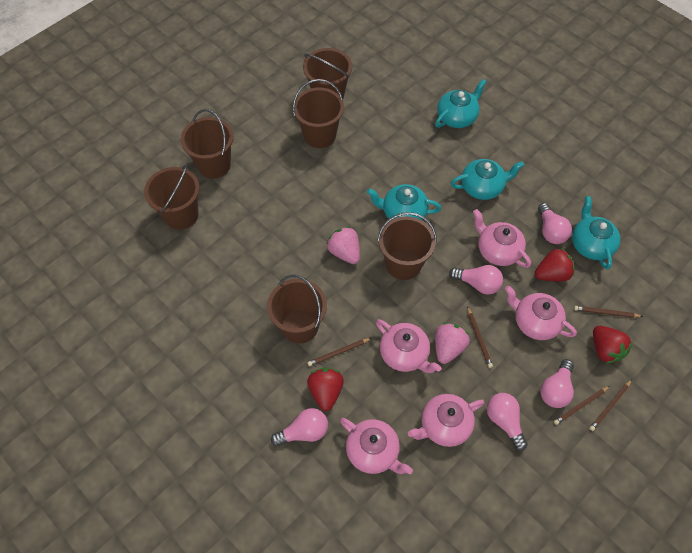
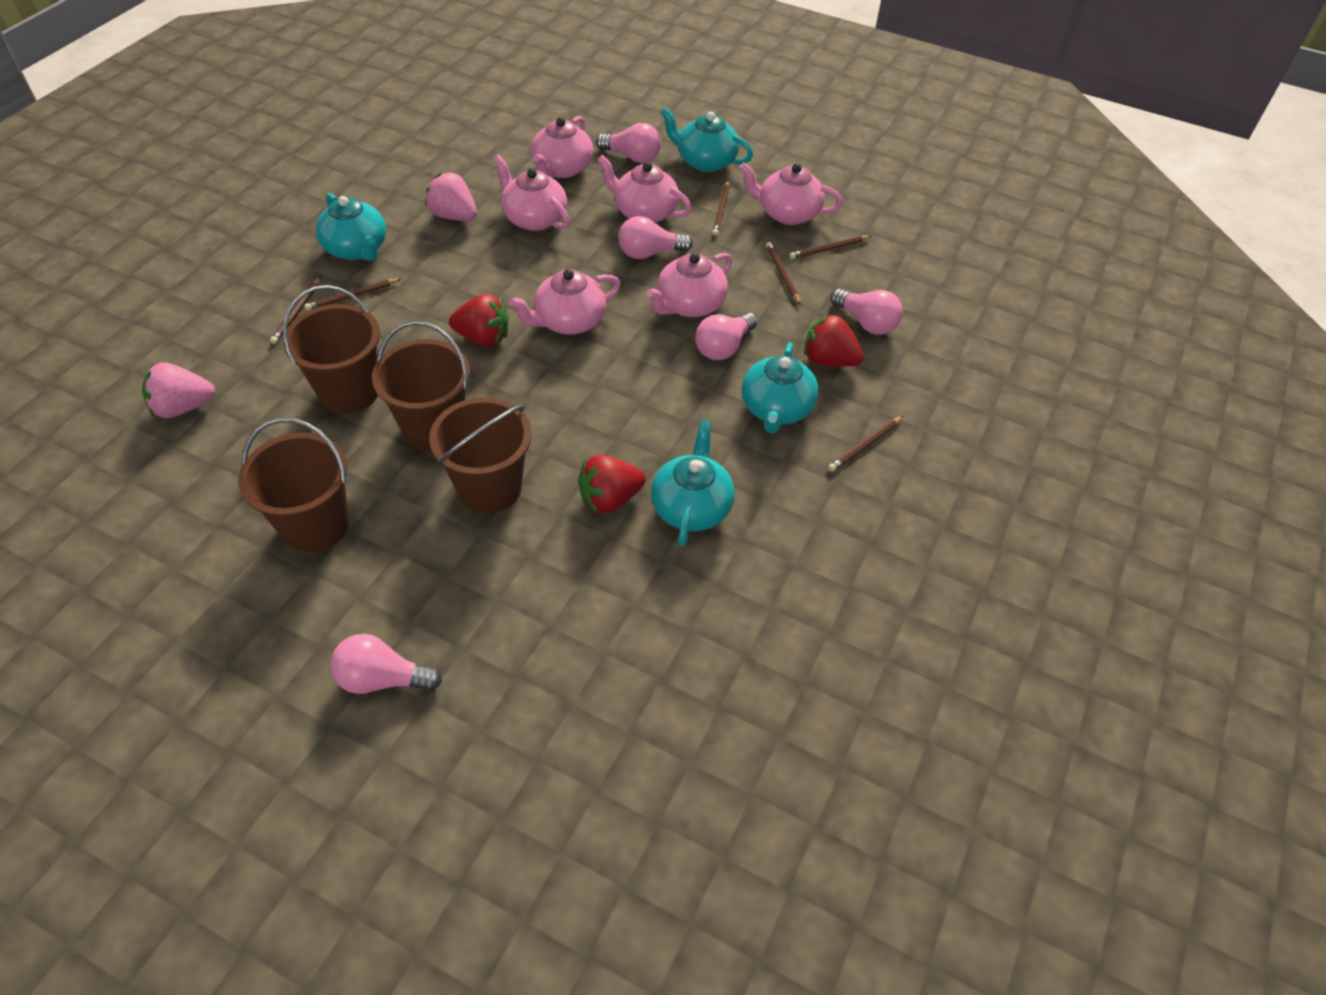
brown bucket: [144,165,200,230] [181,109,233,179] [267,275,327,344] [293,79,344,148] [303,48,352,99] [378,212,437,280] = 6 -> [238,418,349,552] [283,285,380,414] [372,321,470,451] [429,397,531,514] = 4
brown pencil: [308,338,371,366] [467,306,493,368] [554,386,610,425] [574,306,643,318] [589,380,632,431] = 5 -> [270,277,321,344] [304,278,401,311] [712,180,730,236] [766,242,800,305] [789,236,872,259] [828,416,903,472] = 6
pink teapot: [340,418,413,474] [376,319,441,373] [408,394,484,447] [473,209,531,268] [505,285,577,340] = 5 -> [493,154,570,231] [509,269,620,335] [531,116,594,178] [597,155,692,223] [646,253,732,317] [739,162,843,225] = 6

